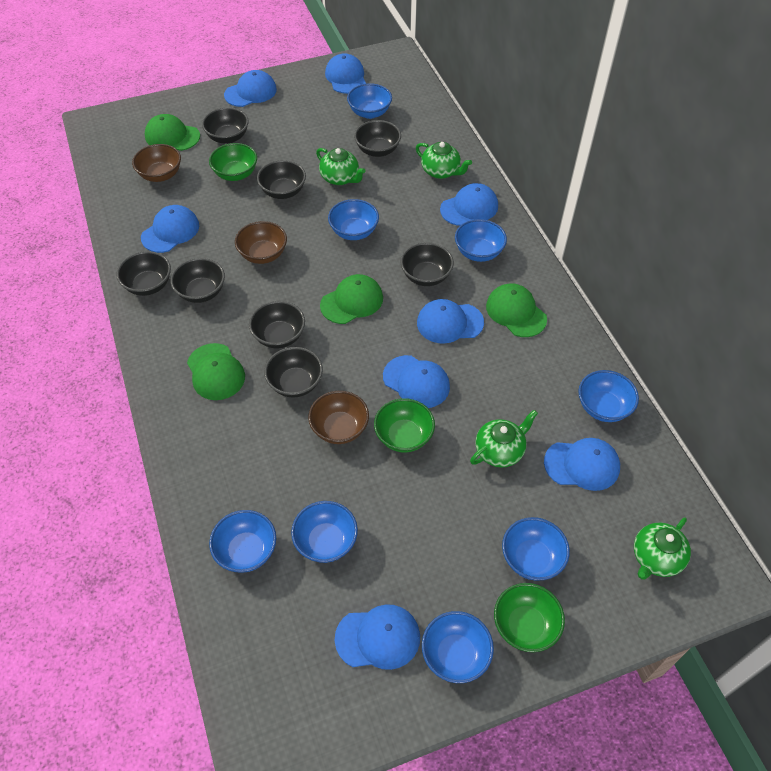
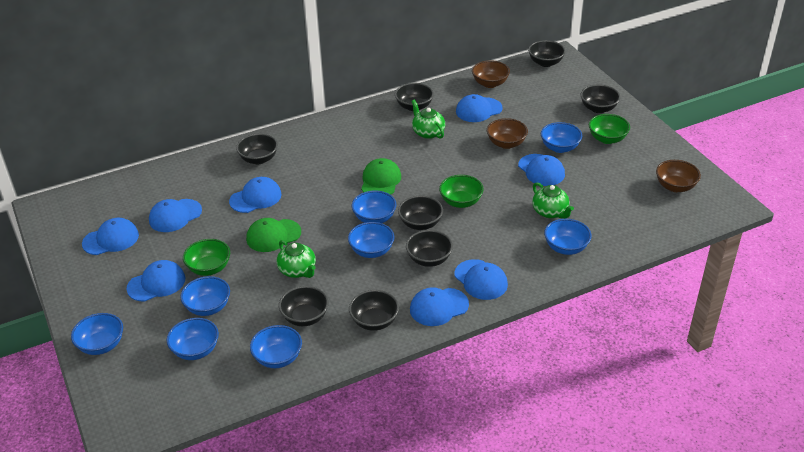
green cap: [145,114,200,151] [187,343,245,400] [320,274,383,324] [486,283,547,337] = 4 -> [246,218,301,252] [361,158,401,195] = 2
green teapot: [316,148,365,185] [416,142,472,179] [470,410,538,467] [634,518,691,580] = 4 -> [277,240,316,278] [411,100,445,139] [532,182,574,219] = 3

